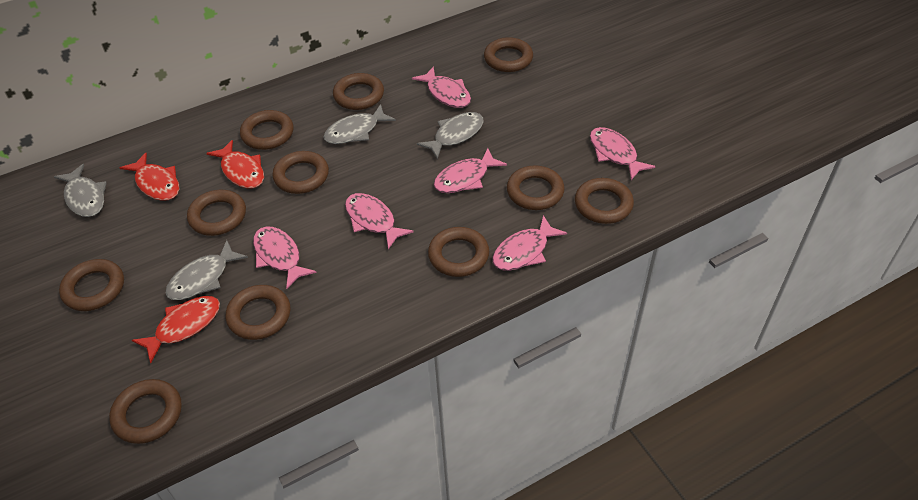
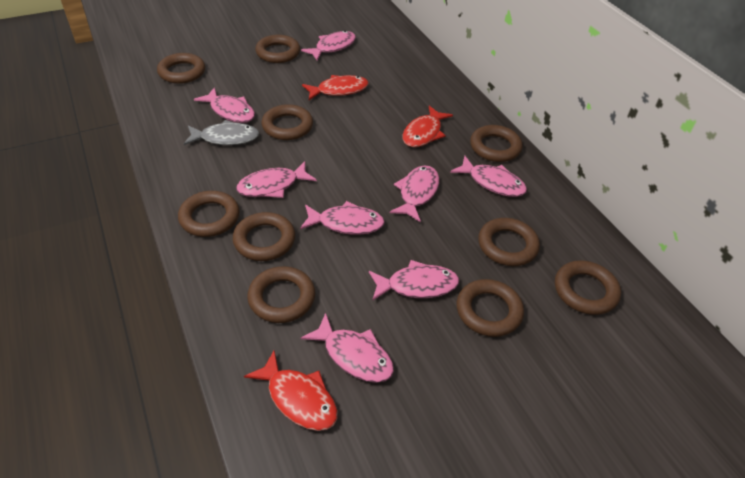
brown ring: [59,259,124,311] [109,379,182,444] [187,190,246,236] [226,285,290,340] [240,110,293,150] [272,151,329,194] [333,73,384,110] [428,227,489,277] [484,37,533,72] [507,165,565,210] [575,178,634,224] = 11 -> [157,53,205,84] [178,191,240,237] [233,212,295,261] [247,266,315,323] [255,35,300,63] [261,104,313,140] [457,279,524,337] [470,125,523,162] [478,218,540,266] [555,260,621,315] = 10
grey fish: [54,164,107,217] [166,240,248,300] [324,104,396,144] [417,112,484,159] = 4 -> [184,120,259,145] = 1
pink fish: [253,226,317,289] [345,193,414,249] [412,66,471,108] [434,148,507,193] [492,215,567,271] [590,127,655,180] = 6 -> [194,87,255,123] [236,161,317,198] [300,201,385,235] [301,31,356,60] [301,313,394,383] [369,260,459,301] [390,165,439,222] [450,156,527,197] = 8

